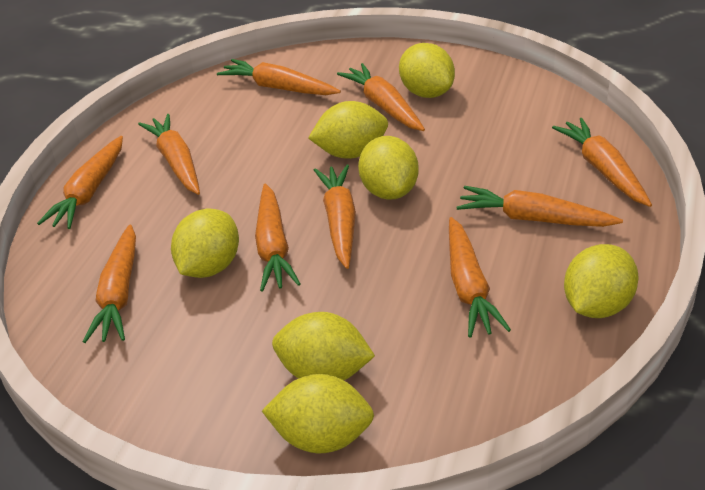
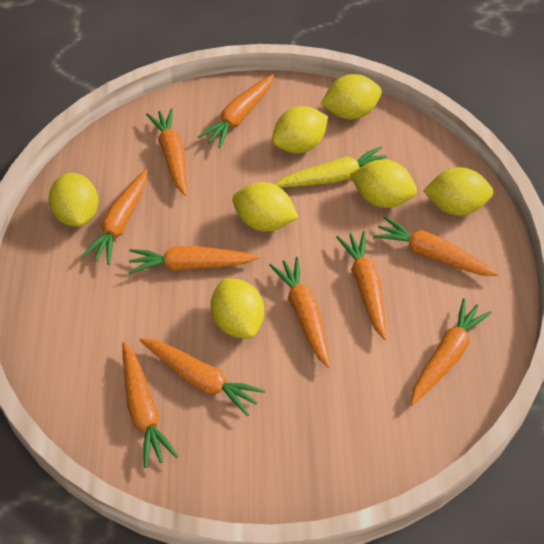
yellow carrot: none = 0 -> [274,147,387,187] = 1

